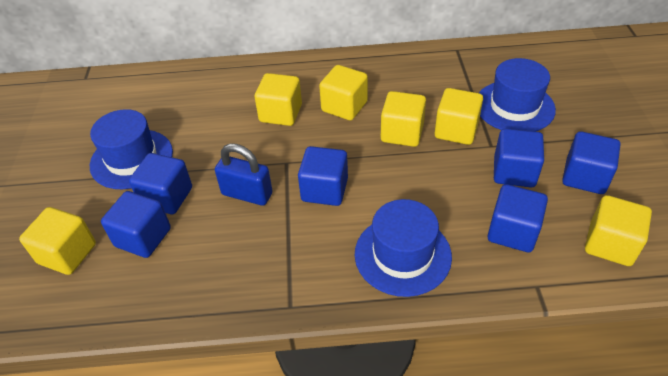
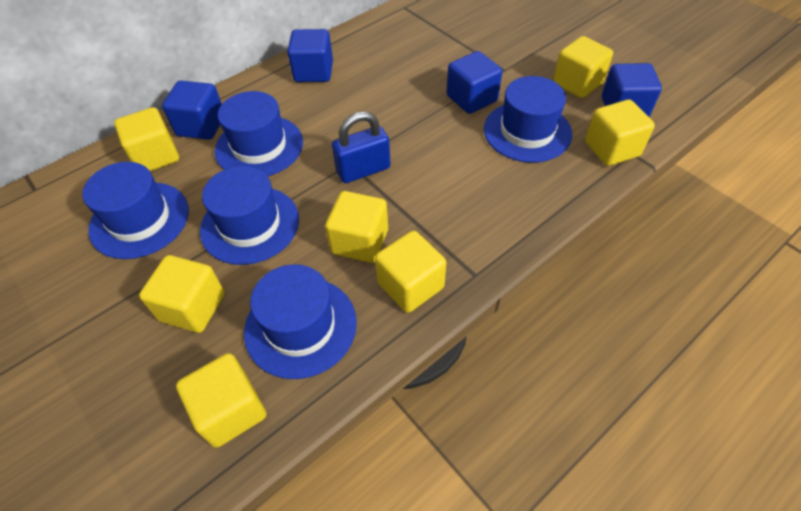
blue cube: [101,191,171,258] [129,153,192,214] [298,146,348,206] [487,184,548,252] [494,129,544,187] [562,131,620,194] = 6 -> [162,81,222,140] [287,29,333,82] [447,51,502,114] [602,63,662,117] = 4
blue hat: [90,109,173,189] [355,199,452,297] [479,58,556,132] = 3 -> [82,162,189,259] [200,166,299,265] [215,91,303,176] [244,264,357,379] [484,76,572,163] = 5
yellow cube: [19,207,96,275] [255,73,302,126] [319,65,368,120] [381,91,426,147] [435,88,483,145] [585,195,652,266] = 6 -> [114,107,179,171] [139,255,225,333] [176,353,266,448] [325,191,388,263] [375,230,446,313] [553,36,613,98] [585,100,655,166] = 7

